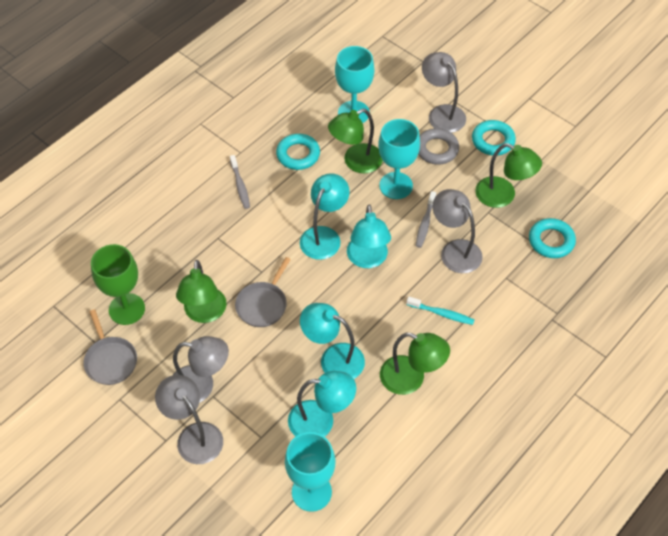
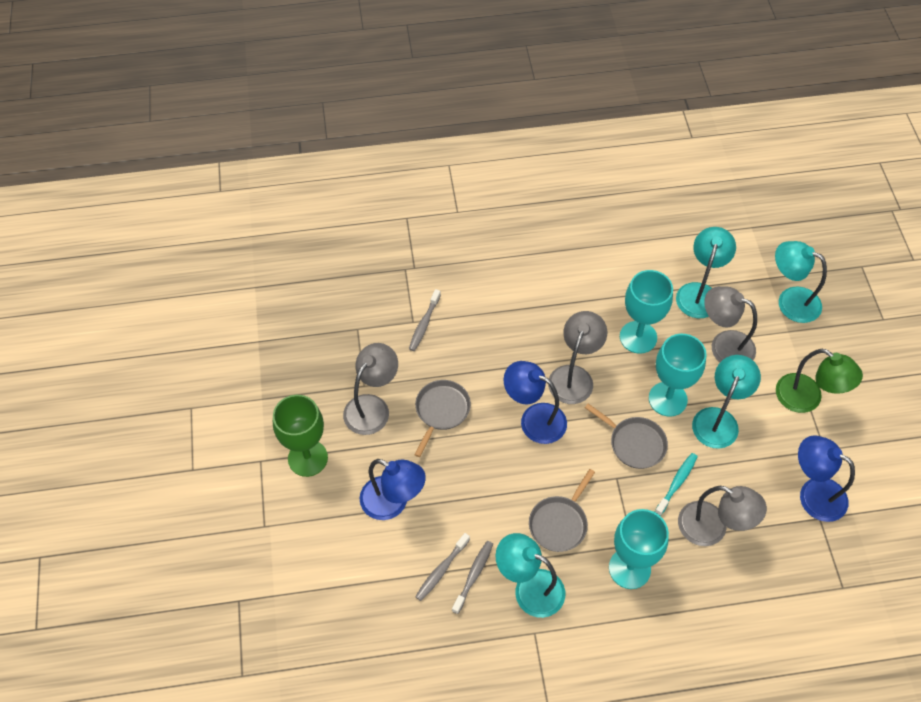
blue lamp: none = 0 -> [359,459,426,520] [504,361,567,444] [798,435,855,522] = 3
green lamp: [176,260,227,323] [328,109,383,173] [380,333,450,395] [475,143,542,208] = 4 -> [776,349,863,413] = 1
grey pan: [84,309,137,385] [235,257,291,327] = 2 -> [414,380,471,457] [529,469,595,552] [585,403,668,469] = 3
grey ring: [418,128,459,165] = 1 -> none = 0
grey toothbrush: [230,155,250,209] [416,191,436,248] = 2 -> [409,289,441,351] [415,533,470,601] [452,541,493,614] = 3
turquoise ring: [276,134,320,170] [472,120,516,156] [529,218,576,258] = 3 -> none = 0

